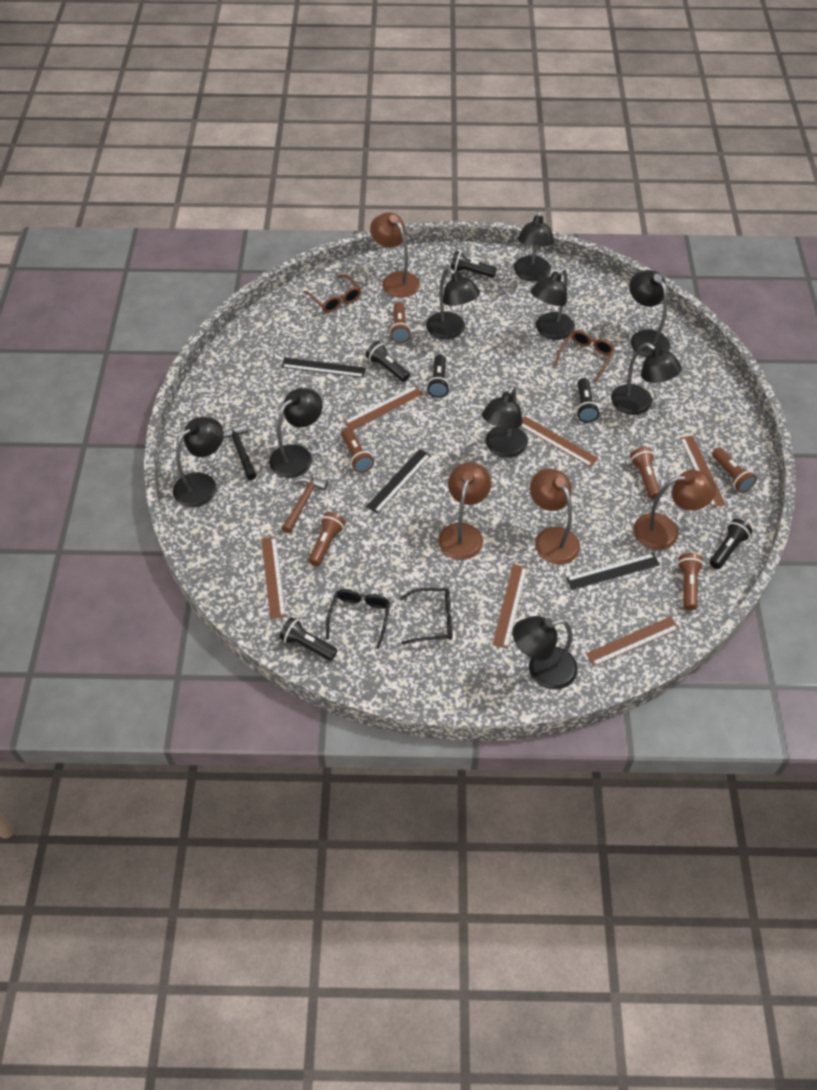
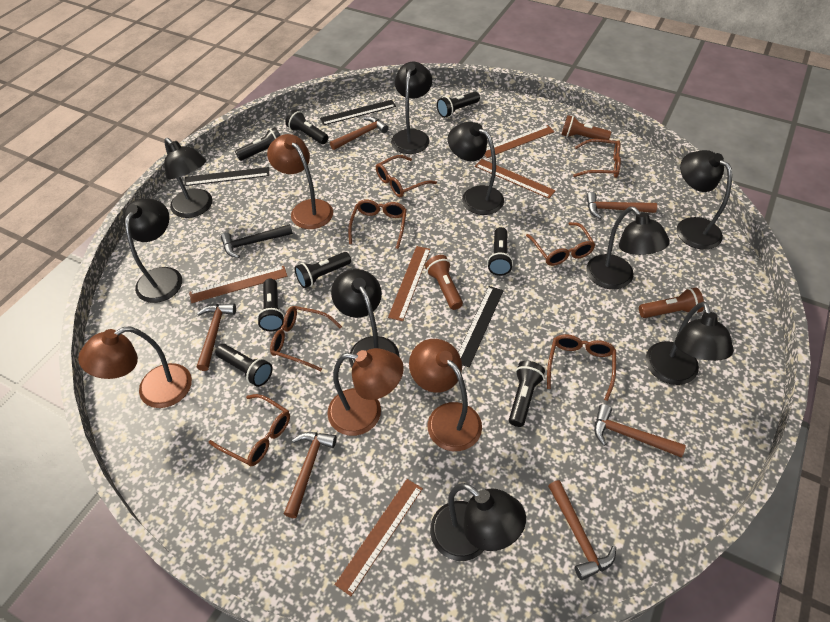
black flashlight: [279,617,338,661] [366,341,410,382] [427,354,450,398] [450,251,497,278] [576,378,599,423] [710,519,752,569] = 6 -> [215,344,273,387] [235,127,281,161] [257,279,285,331] [285,109,328,144] [295,252,351,288] [437,92,480,118] [487,227,513,276] [509,361,545,427] = 8
black glasses: [326,589,391,649] [400,588,452,644] = 2 -> none = 0
brown flashlight: [308,512,346,566] [341,428,374,473] [390,302,411,343] [630,447,660,499] [677,553,704,610] [712,447,757,493] = 6 -> [425,255,463,310] [561,115,611,140] [639,288,704,318] = 3
brown glasses: [304,274,361,313] [554,330,615,383] = 2 -> [208,394,290,466] [270,306,342,371] [348,200,407,249] [376,155,437,197] [526,222,595,266] [547,334,616,401] [573,139,621,178] = 7
brown hammer: [282,476,328,533] = 1 -> [197,304,236,371] [284,432,337,518] [330,116,389,150] [548,480,616,581] [586,192,657,219] [594,404,686,457] = 6
brown ruler: [261,537,286,619] [344,386,423,430] [492,564,528,649] [520,416,598,467] [586,616,679,666] [680,435,726,507] = 6 -> [189,266,287,303] [334,479,423,596] [388,246,431,321] [475,159,556,199] [484,125,555,158] = 5

